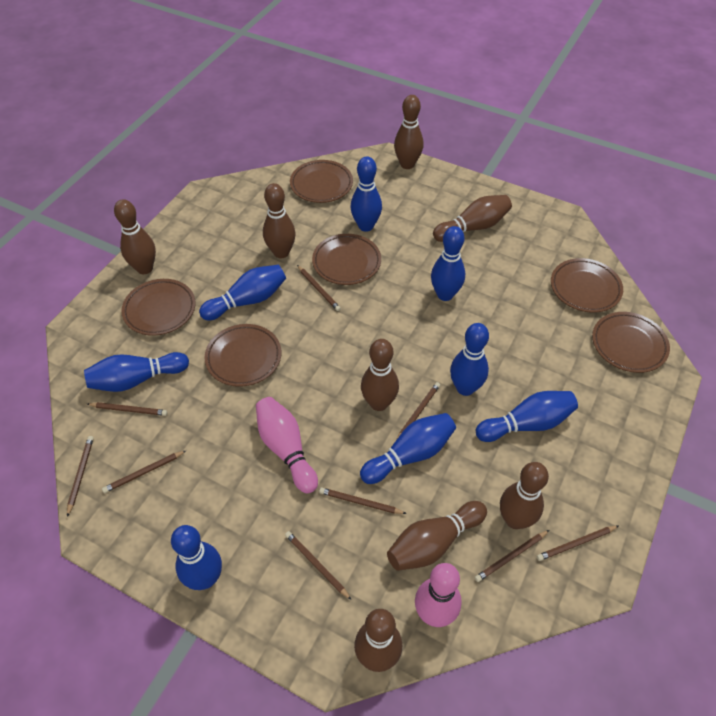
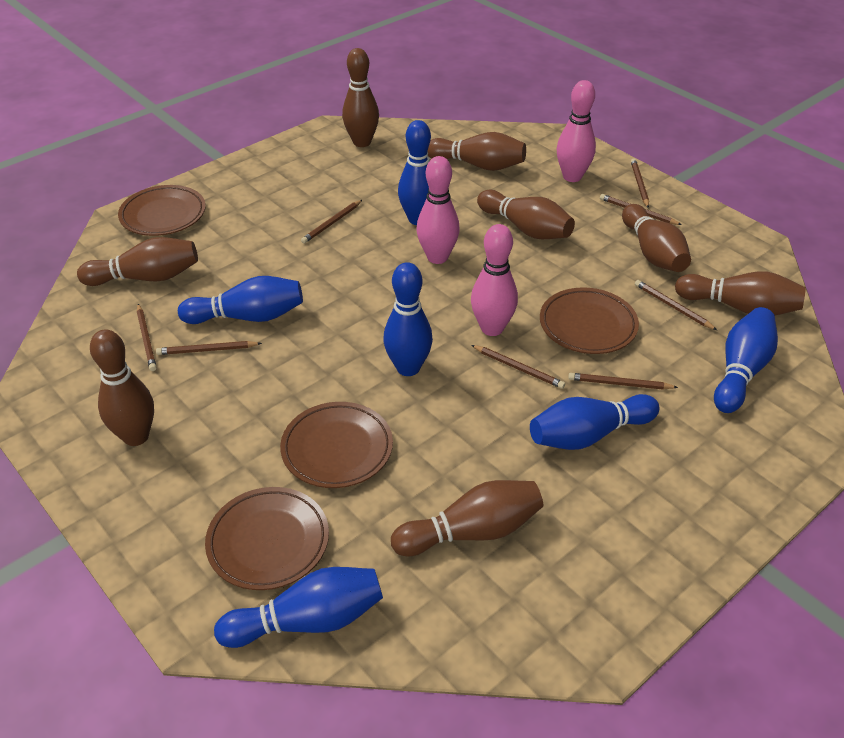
blue bowling pin: [84,352,189,392] [171,525,222,590] [199,265,286,320] [350,156,382,232] [360,413,456,484] [431,226,465,301] [450,323,489,396] [476,391,578,442] = 8 -> [178,276,303,324] [214,567,383,648] [383,262,433,376] [398,120,431,225] [530,394,660,450] [714,307,778,413] = 6
brown pencil: [67,436,94,517] [87,402,167,416] [102,451,186,493] [285,531,351,600] [297,265,341,311] [319,487,407,514] [396,382,440,440] [475,530,549,582] [537,526,618,561] = 9 -> [137,304,157,371] [156,341,262,355] [301,200,362,244] [471,345,565,389] [568,373,678,390] [600,194,682,225] [631,159,649,208] [635,280,717,330] = 8
brown plate: [121,279,196,336] [205,324,281,387] [290,160,353,203] [312,234,381,285] [551,258,623,313] [592,312,670,373] = 6 -> [118,185,206,236] [205,487,329,590] [280,402,393,488] [540,287,639,354] = 4
pink bowling pin: [256,397,318,494] [415,563,462,627] = 2 -> [417,156,460,264] [471,224,518,336] [557,80,596,182] = 3

